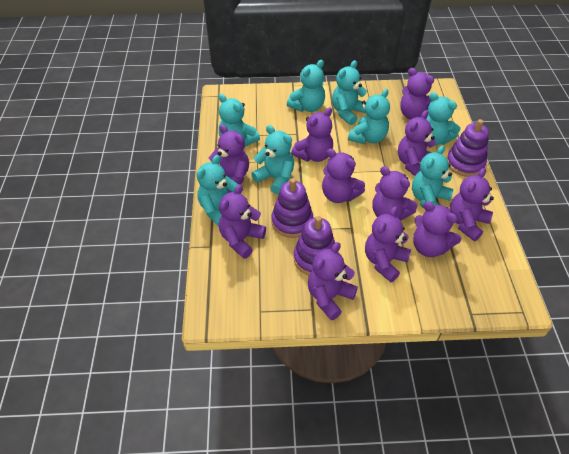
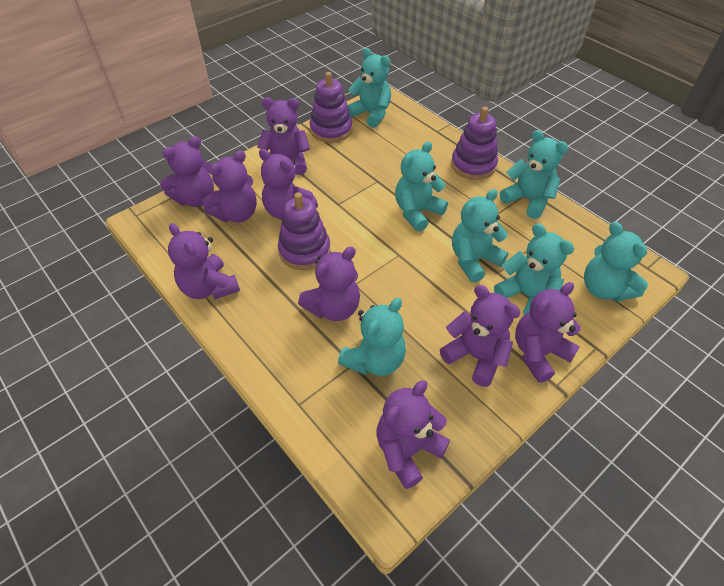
purple teddy bear: [209,125,249,192] [219,184,266,259] [291,107,333,162] [308,242,358,320] [322,149,365,203] [365,206,411,282] [372,166,417,221] [398,110,436,176] [400,68,434,120] [413,201,461,257] [450,168,494,241] = 11 -> [160,136,214,207] [168,223,240,299] [203,151,257,223] [257,97,310,175] [259,149,318,220] [298,247,360,321] [376,380,450,489] [440,285,520,387] [515,282,581,383] = 9
turquoise teddy bear: [197,155,238,227] [219,94,260,146] [251,125,294,194] [287,60,325,112] [332,60,367,125] [348,89,390,144] [412,145,454,208] [426,92,461,145] = 8 -> [338,298,406,376] [347,48,391,128] [395,141,448,232] [452,189,509,283] [494,223,574,315] [500,130,569,219] [584,222,648,302] = 7

